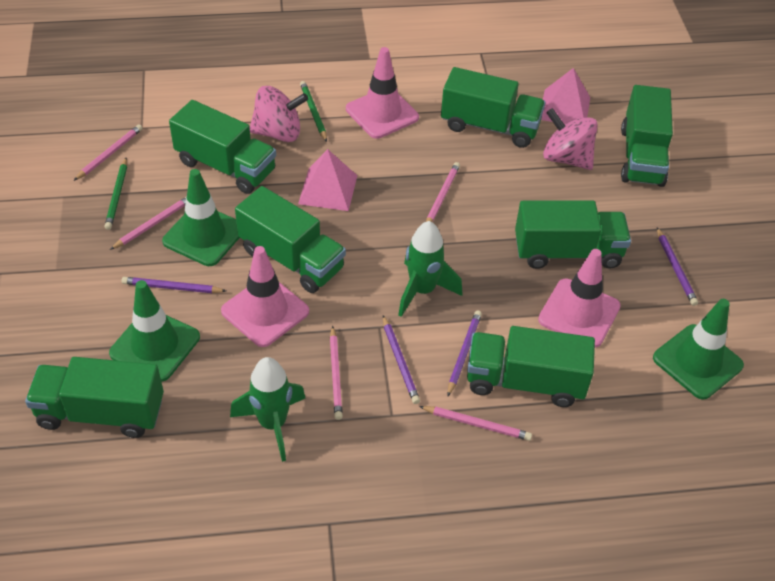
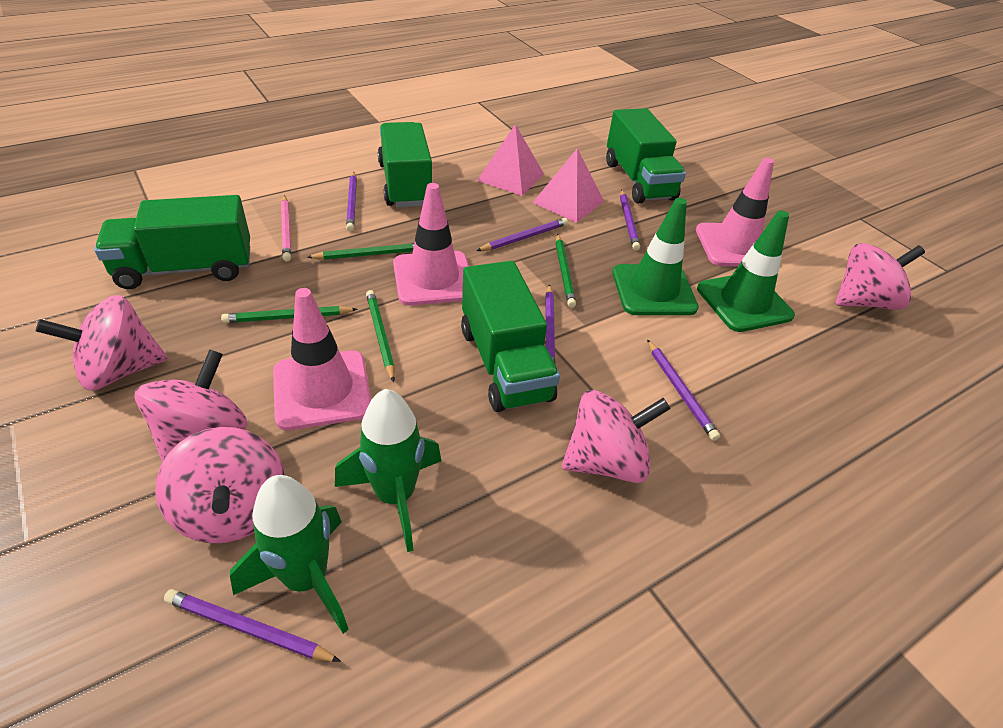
green pencil: [104,158,127,230] [300,81,327,142] = 2 -> [221,306,357,323] [307,243,414,260] [366,290,395,382] [556,234,576,308] = 4
green traffic cone: [109,280,200,382] [162,169,239,266] [653,299,744,400] = 3 -> [612,198,699,315] [697,211,795,332] = 2
green truck: [25,357,164,438] [169,100,276,194] [235,186,346,293] [441,67,545,148] [467,326,595,407] [515,201,631,269] [621,85,673,187] = 7 -> [94,195,250,289] [378,122,432,207] [461,261,560,412] [606,108,686,204] = 4
pink pencil: [74,124,143,181] [110,197,186,250] [330,326,343,420] [419,406,532,441] [426,162,460,222] = 5 -> [281,195,291,262] = 1
pink spinning top: [250,86,308,142] [543,108,598,170] = 2 -> [36,295,168,391] [135,349,247,462] [155,427,284,543] [562,390,671,483] [835,243,925,310] = 5
purple pencil: [121,277,226,293] [383,315,420,404] [447,310,482,396] [657,228,698,306] = 4 -> [164,589,341,662] [346,171,357,231] [476,218,568,251] [545,284,555,363] [620,190,640,250] [647,339,720,441] = 6

